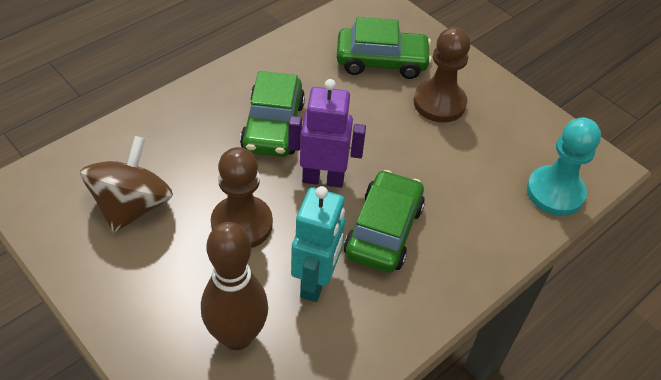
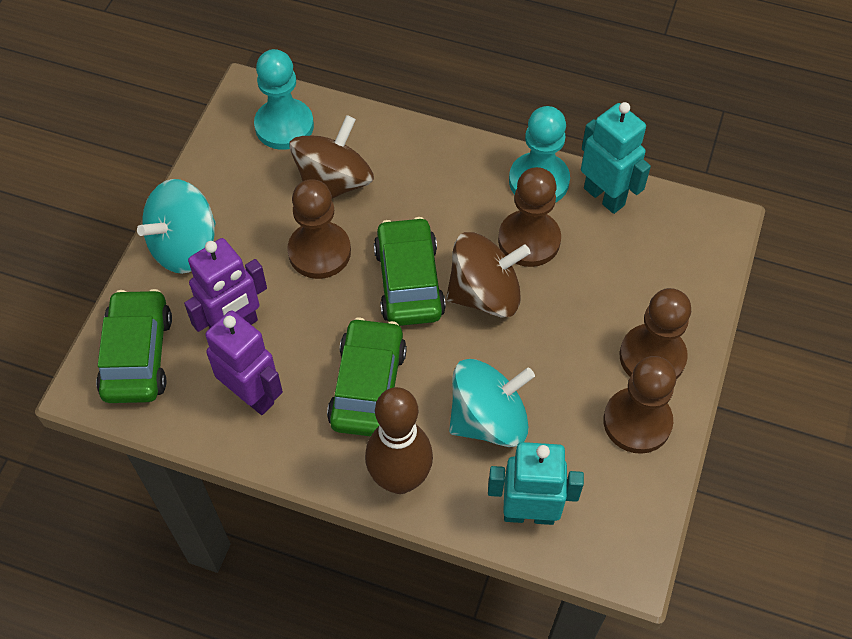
brown pawn: [211,147,273,248] [414,27,471,122] = 2 -> [287,179,351,279] [498,167,561,267] [603,356,676,454] [620,288,691,380] = 4
brown spinning top: [80,136,173,233] = 1 -> [289,115,374,198] [446,232,531,318] = 2
purple robot: [288,79,366,188] = 1 -> [184,238,267,332] [206,310,283,415] = 2
turquoise pawn: [527,117,601,216] = 1 -> [254,49,314,150] [509,106,570,203] = 2
turquoise robot: [291,186,345,302] = 1 -> [488,442,584,525] [581,102,651,214] = 2
turquoise spinning top: none = 0 -> [137,179,216,274] [449,359,535,447] = 2

